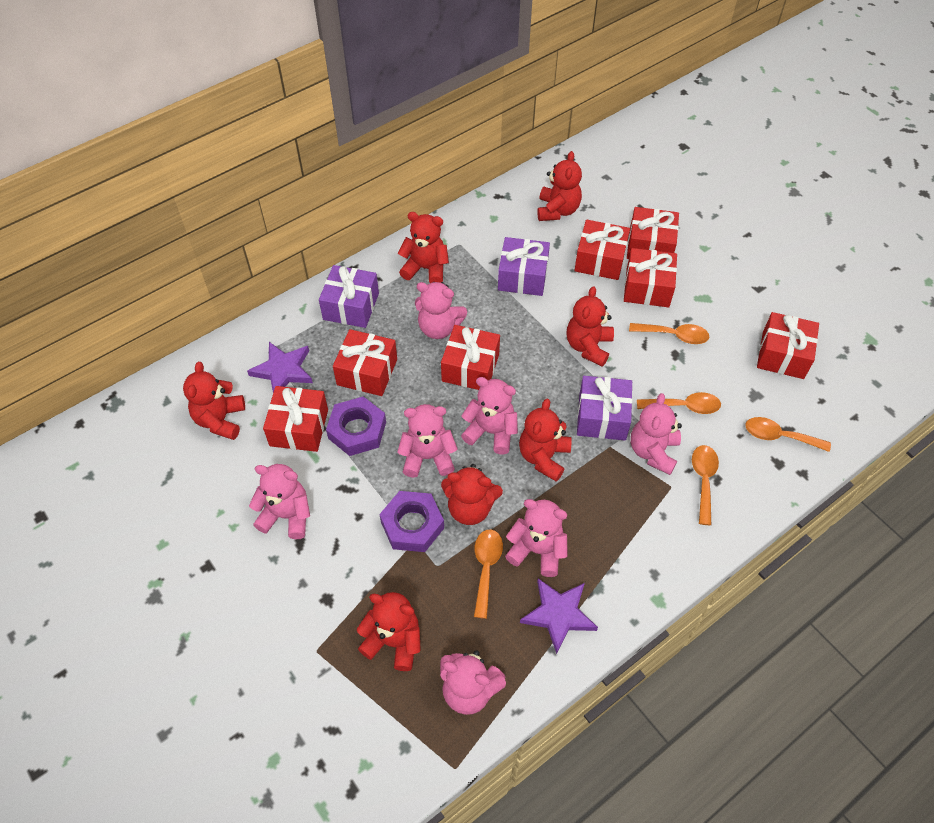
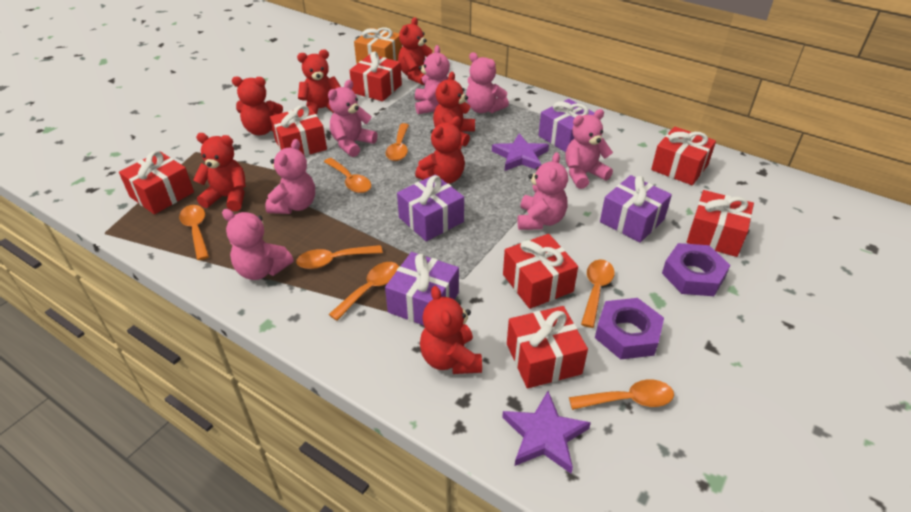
orange gift: none = 0 -> [354,27,402,64] = 1
orange spoon: [474,529,503,619] [629,323,709,344] [637,392,721,414] [692,445,719,525] [745,417,831,452] = 5 -> [179,205,209,260] [296,245,383,269] [324,158,371,193] [328,262,399,321] [386,123,409,161] [569,379,674,410] [581,260,615,328] = 7
purple gift: [319,265,379,328] [498,237,550,296] [577,376,633,441] = 3 -> [385,252,459,326] [397,174,464,241] [538,99,595,152] [600,175,672,243] = 4

